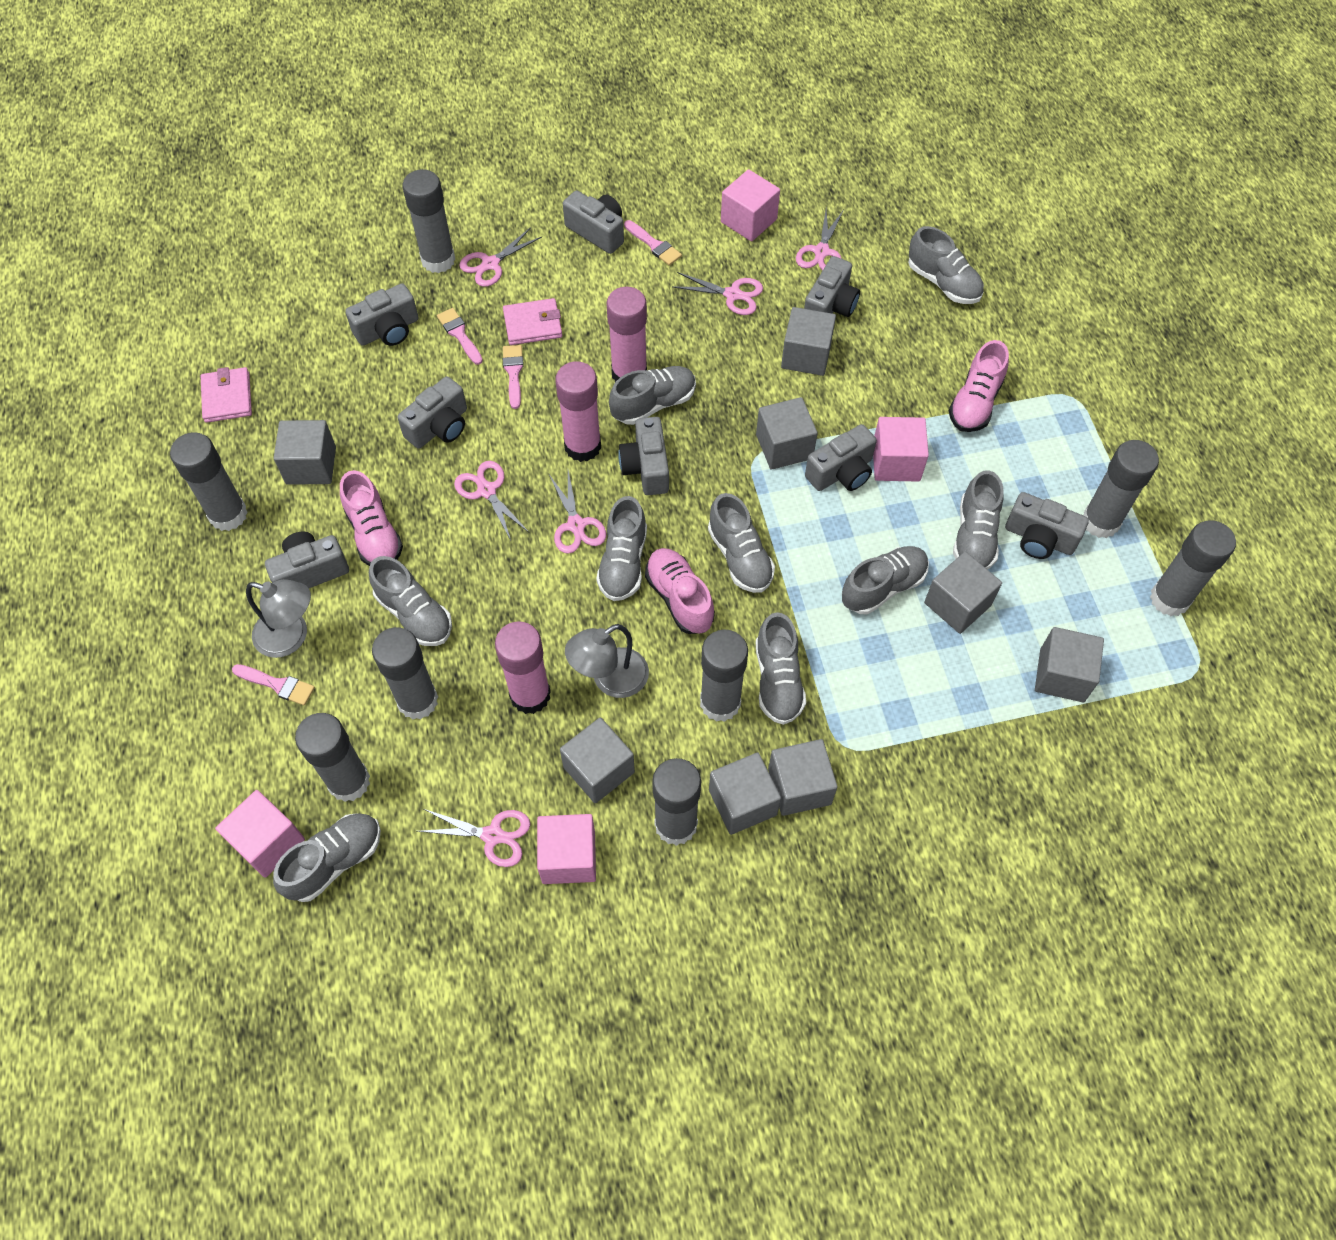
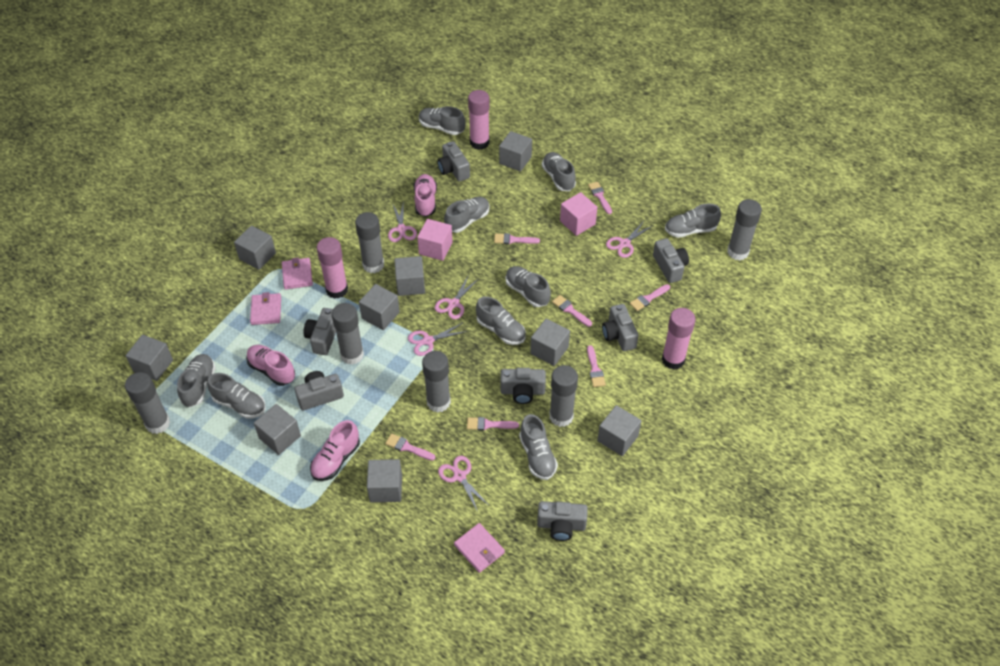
grey camera: [265,532,349,588] [345,283,419,346] [397,376,467,449] [563,190,624,254] [618,417,669,495] [804,256,860,317] [805,424,877,491] [1005,492,1089,559] = 8 -> [295,371,344,411] [303,308,336,355] [437,141,470,182] [501,368,546,404] [537,501,588,541] [602,304,639,351] [653,238,689,283] = 7
grey cube: [274,420,336,485] [560,717,635,803] [709,752,781,835] [756,397,818,470] [768,739,838,816] [781,307,836,376] [924,552,1002,634] [1035,627,1104,702] = 8 -> [126,335,173,381] [234,226,276,270] [254,404,301,455] [359,284,400,330] [367,459,402,502] [394,256,425,296] [499,131,532,172] [530,319,570,366] [597,405,641,456] = 9
grey glue stick: [170,432,248,531] [295,713,370,802] [372,627,438,720] [403,169,455,273] [652,758,701,846] [700,630,748,722] [1083,440,1159,538] [1150,520,1236,616] = 8 -> [125,372,170,434] [332,303,364,365] [355,212,384,273] [422,351,451,413] [549,365,578,427] [727,199,762,260] = 6
grey lamp: [246,579,311,658] [565,624,649,698] = 2 -> none = 0
pink brush: [232,664,315,706] [437,308,483,365] [503,345,524,409] [624,220,682,266] = 4 -> [385,433,435,461] [467,417,519,430] [494,233,540,244] [552,295,592,327] [587,345,606,387] [588,182,612,214] [630,284,670,311] = 7
pink cube: [215,790,305,878] [537,814,596,884] [721,169,780,242] [873,417,929,482] = 4 -> [417,219,453,261] [560,192,597,236] = 2
pink scissors: [418,809,530,867] [454,461,529,540] [459,227,542,287] [548,471,606,554] [673,272,763,315] [796,208,844,271] = 6 -> [388,203,417,242] [408,323,468,356] [434,276,478,319] [438,456,488,512] [606,221,652,258] = 5
pink wallet: [201,367,252,423] [503,298,562,345] = 2 -> [250,292,281,325] [282,257,313,290] [454,523,505,573] = 3

